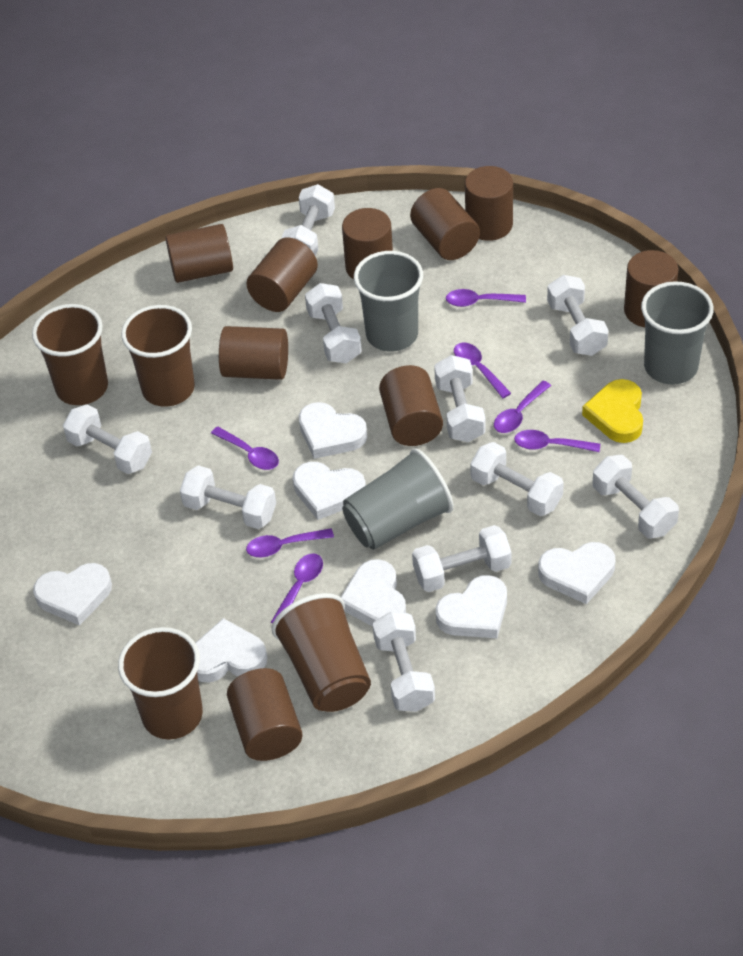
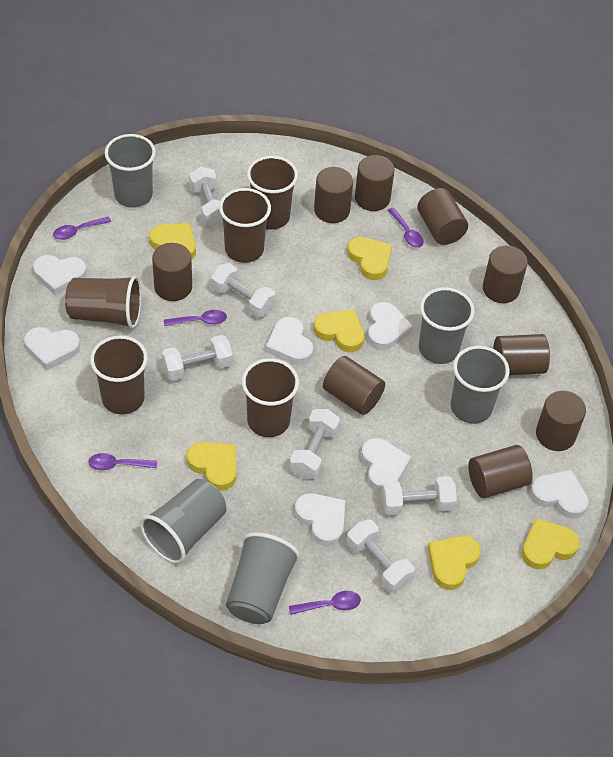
brown cup: [32,304,108,405] [118,627,203,740] [121,305,195,407] [272,593,371,712] = 4 -> [65,276,141,329] [90,335,148,414] [219,188,271,263] [242,358,299,437] [247,156,298,229] = 5
grey cup: [342,448,453,550] [354,251,423,351] [641,281,714,385] = 3 -> [105,134,156,208] [140,479,227,564] [226,532,300,624] [419,287,474,364] [451,346,509,424] = 5
purple spoon: [211,426,279,470] [246,528,334,557] [271,553,323,624] [446,289,526,307] [454,343,511,398] [494,381,551,433] [514,430,600,452] = 7 -> [53,217,111,240] [88,453,157,470] [164,310,227,326] [289,591,361,615] [388,208,424,248] = 5
white dumbbell: [63,404,152,474] [180,465,276,529] [281,184,335,256] [305,283,362,363] [373,612,435,712] [412,525,512,592] [434,355,486,442] [470,442,564,516] [547,275,608,356] [593,455,679,538] = 10 -> [162,335,233,381] [189,167,223,227] [211,263,276,318] [290,409,340,479] [347,519,415,593] [381,476,457,516] = 6
yellow heart: [582,379,643,443] = 1 -> [149,223,196,259] [187,442,237,491] [314,310,364,352] [347,237,392,280] [428,536,481,590] [522,519,580,570] = 6

